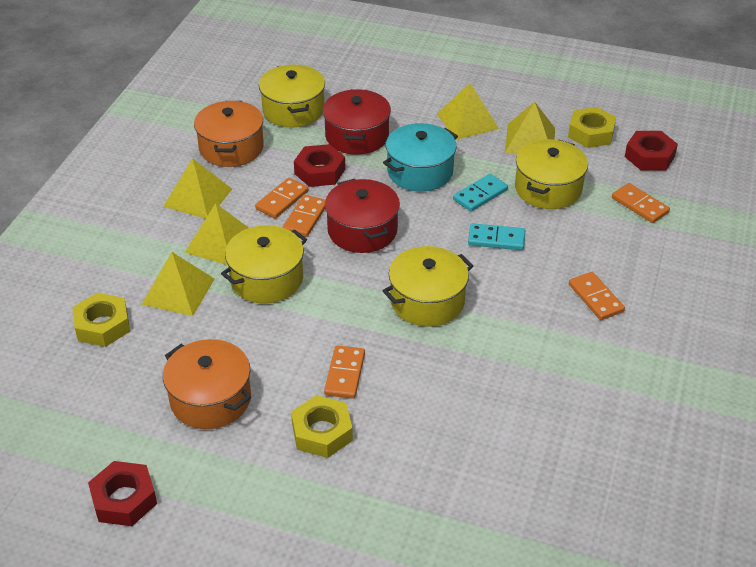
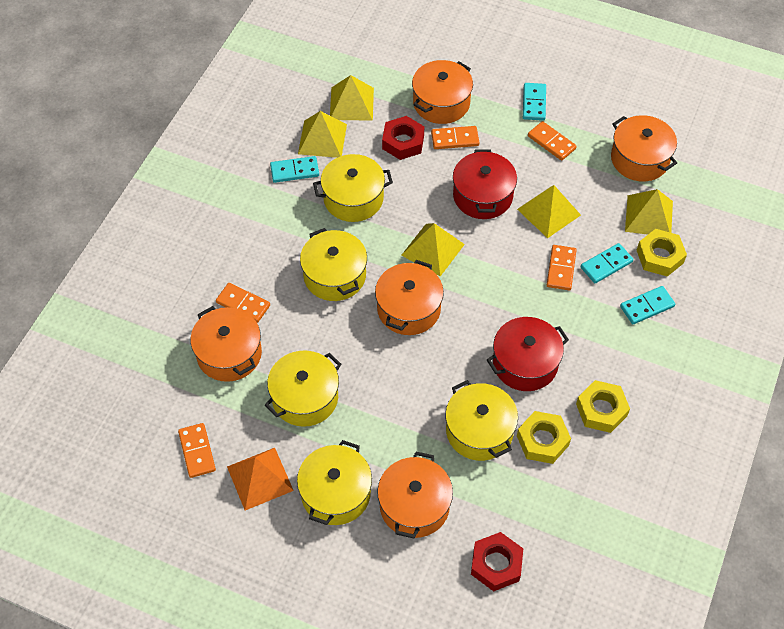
orange pot: [163,339,251,429] [194,101,264,167] = 2 -> [190,306,262,382] [375,260,444,335] [377,452,453,538] [412,60,473,124] [611,115,677,181] = 5
orange pyramid: none = 0 -> [227,448,294,510] = 1
red nut: [88,461,157,526] [294,144,345,187] [625,131,678,171] = 3 -> [382,116,424,160] [471,532,523,591] = 2
turquoise domino: [453,174,508,212] [468,223,525,250] = 2 -> [270,156,319,183] [523,83,546,121] [581,243,633,283] [620,286,675,324] = 4
turquoise pot: [383,123,458,192] = 1 -> none = 0
yellow pot: [221,225,307,304] [259,64,325,127] [383,246,473,327] [515,139,588,209] = 4 -> [265,350,341,427] [297,440,372,525] [300,228,367,301] [313,154,393,222] [445,380,518,461] = 5

